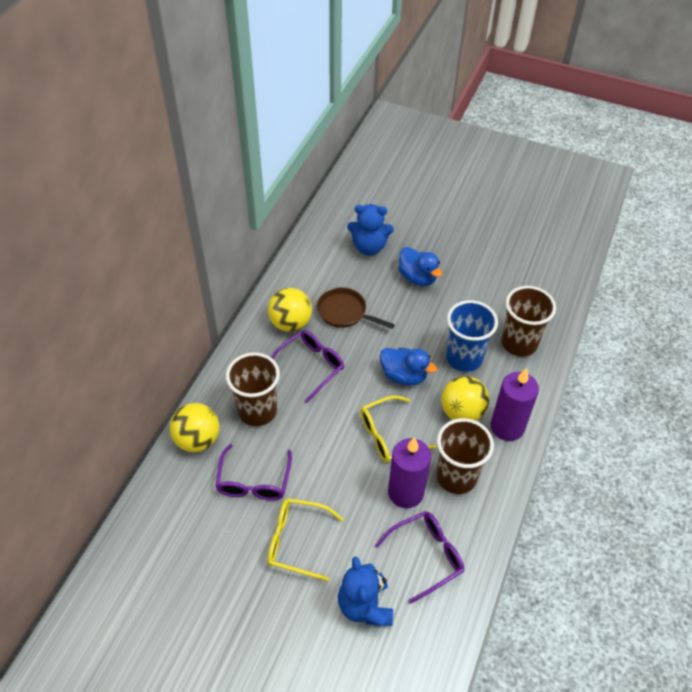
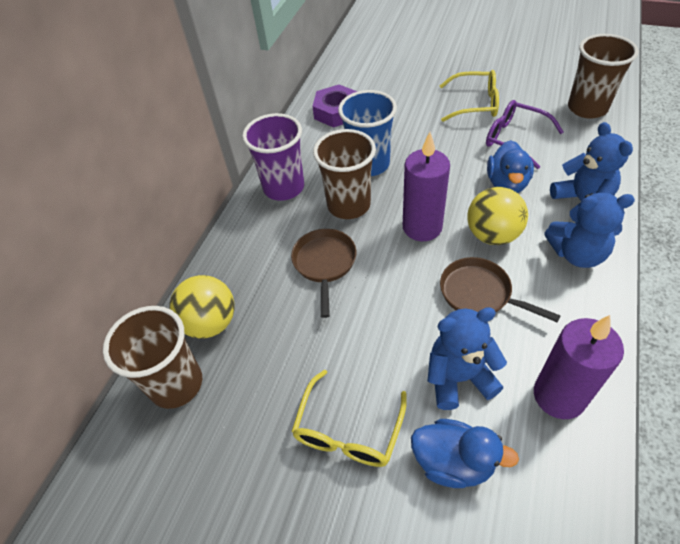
blue teddy bear: [338,556,393,626] [347,204,394,255] = 2 -> [428,307,507,410] [544,193,635,268] [550,122,633,222] = 3
brown pan: [317,287,395,329] = 1 -> [291,229,356,318] [440,257,561,322] = 2
purple cup: none = 0 -> [242,113,304,201] = 1
purple glasses: [215,444,292,501] [271,330,344,403] [375,511,464,604] = 3 -> [486,100,563,169] = 1
purple nut: none = 0 -> [312,85,358,128] = 1
yellow ball: [170,403,219,452] [268,288,312,332] [441,376,489,421] = 3 -> [169,275,234,339] [467,187,528,245] = 2

